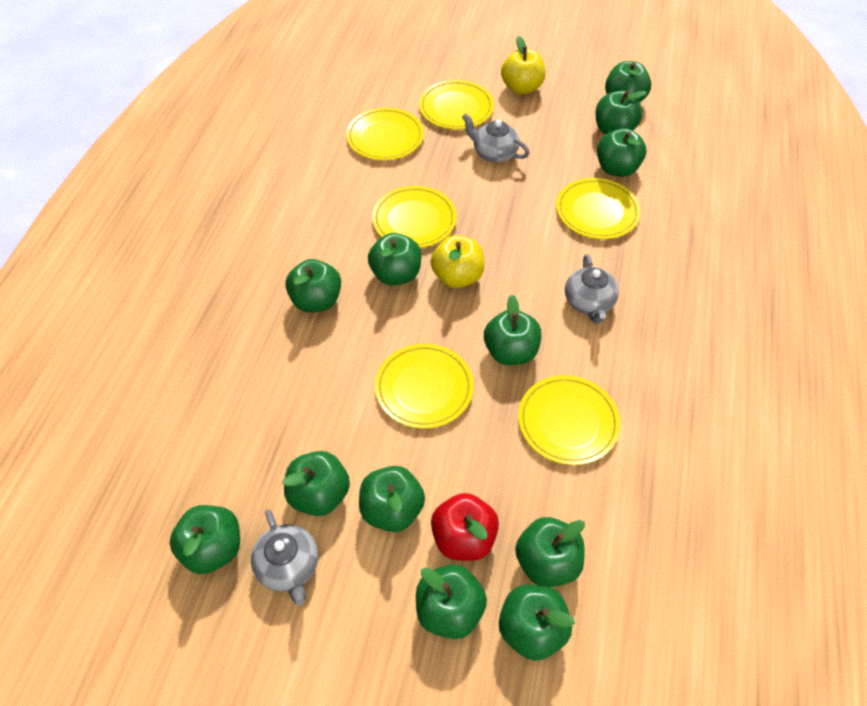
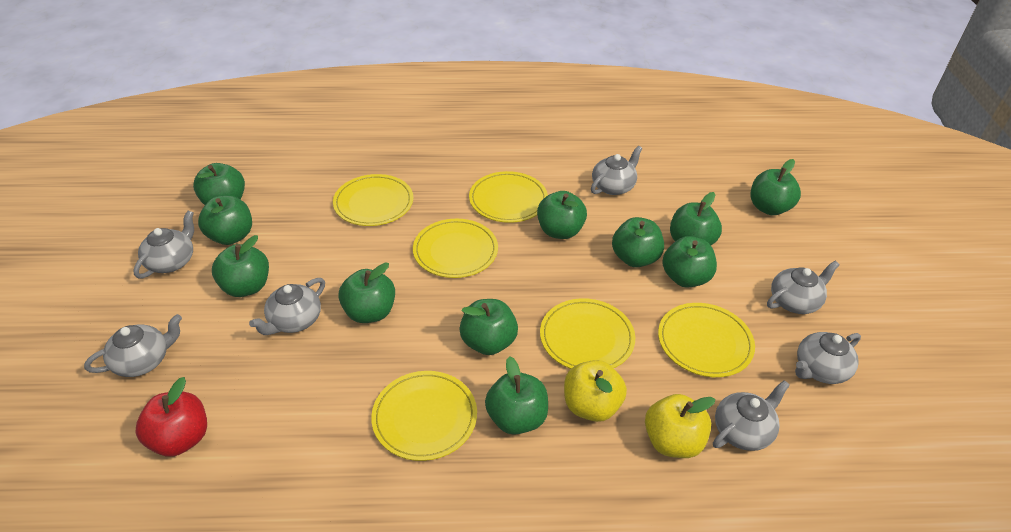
green apple: [170,505,240,574] [283,451,350,516] [285,259,341,313] [359,466,425,532] [368,233,421,286] [416,564,487,639] [484,295,541,365] [499,585,575,661] [515,517,585,587] [596,91,647,135] [597,128,646,177] [605,61,651,102] = 12 -> [193,163,245,205] [198,196,252,245] [212,235,269,297] [338,263,395,323] [459,299,518,355] [485,356,548,435] [537,191,587,239] [612,217,664,267] [662,236,717,288] [670,192,722,245] [751,159,801,215] = 11
grey teapot: [251,509,318,606] [462,113,530,162] [565,254,619,324] = 3 -> [84,314,182,377] [133,211,194,278] [249,278,325,335] [591,146,643,195] [713,380,790,451] [767,261,840,314] [795,332,861,384] = 7

